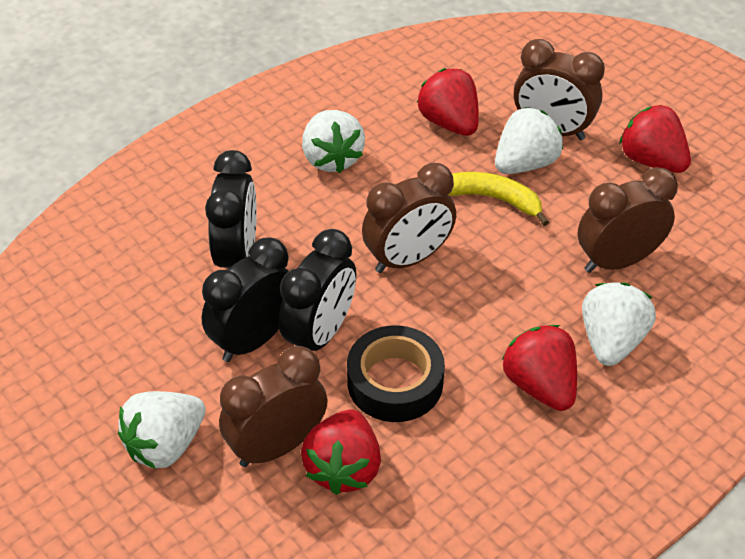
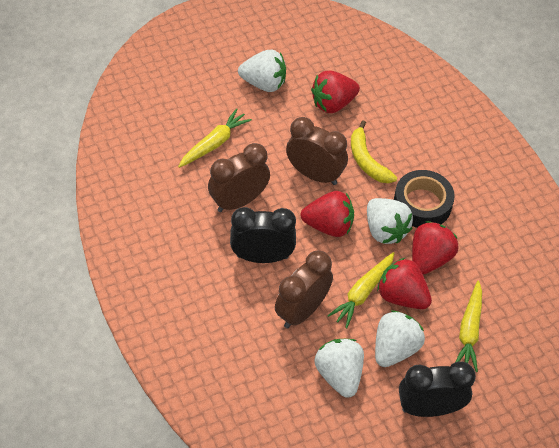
black clock: [202,237,289,362] [205,150,257,269] [279,229,356,351] = 3 -> [230,207,296,263] [399,361,476,417] = 2
brown clock: [219,346,328,467] [362,163,456,273] [514,39,605,140] [578,167,678,273] = 4 -> [208,143,270,212] [275,251,333,328] [286,117,348,185] = 3
yellow carrot: none = 0 -> [178,108,252,168] [327,252,395,328] [455,281,482,372] = 3

